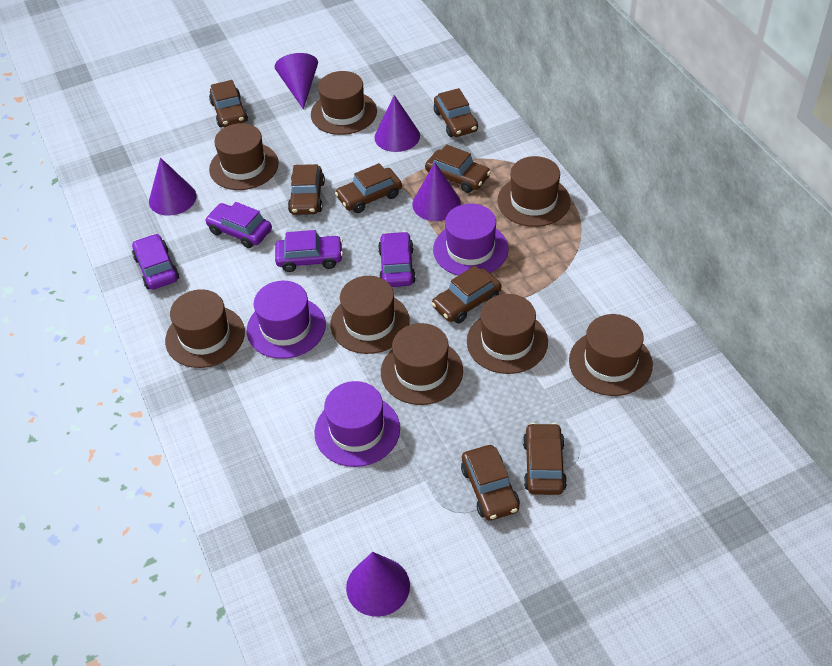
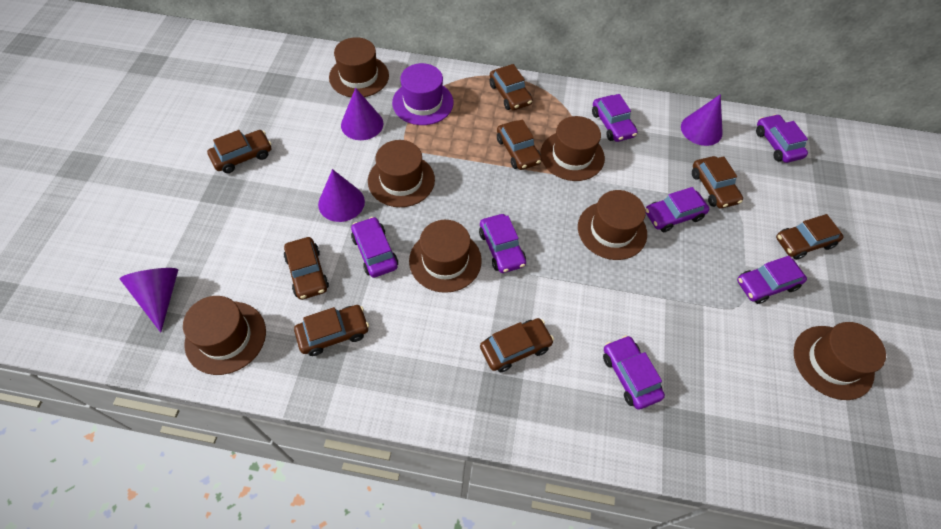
brown hat: [165,289,245,368] [209,123,279,190] [311,71,377,135] [330,276,410,354] [381,323,463,405] [467,294,548,374] [497,156,570,227] [569,314,653,396] = 8 -> [183,296,266,375] [329,37,389,97] [368,140,435,207] [409,220,482,293] [540,116,605,181] [578,190,647,260] [794,322,886,400] = 7
purple car: [132,234,179,290] [205,202,272,248] [275,230,343,272] [378,231,416,287] = 4 -> [351,217,398,278] [479,214,526,273] [592,94,638,142] [603,335,665,410] [645,187,709,232] [737,256,807,304] [756,114,808,163] = 7
purple cone: [149,158,196,216] [275,53,318,109] [346,552,410,617] [374,95,420,152] [412,163,461,221] = 5 -> [120,268,178,333] [318,169,365,222] [341,88,383,140] [681,94,723,146] = 4
purple hat: [247,281,326,359] [314,381,400,467] [433,204,509,276] = 3 -> [392,63,453,125] = 1

